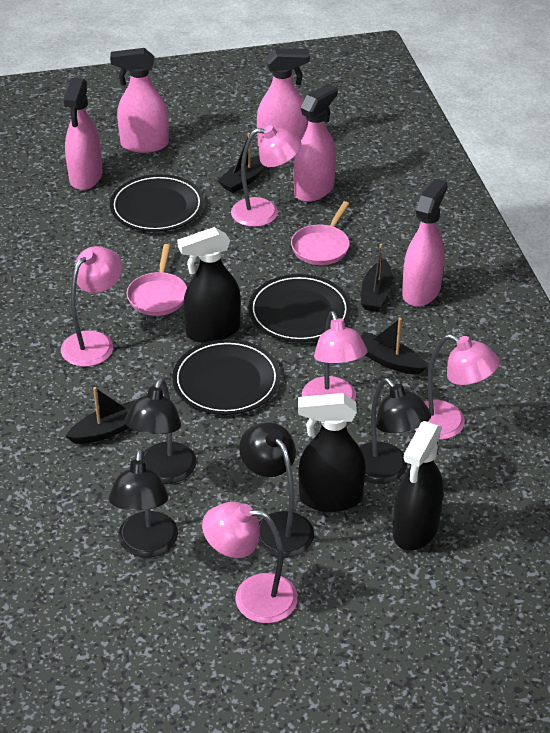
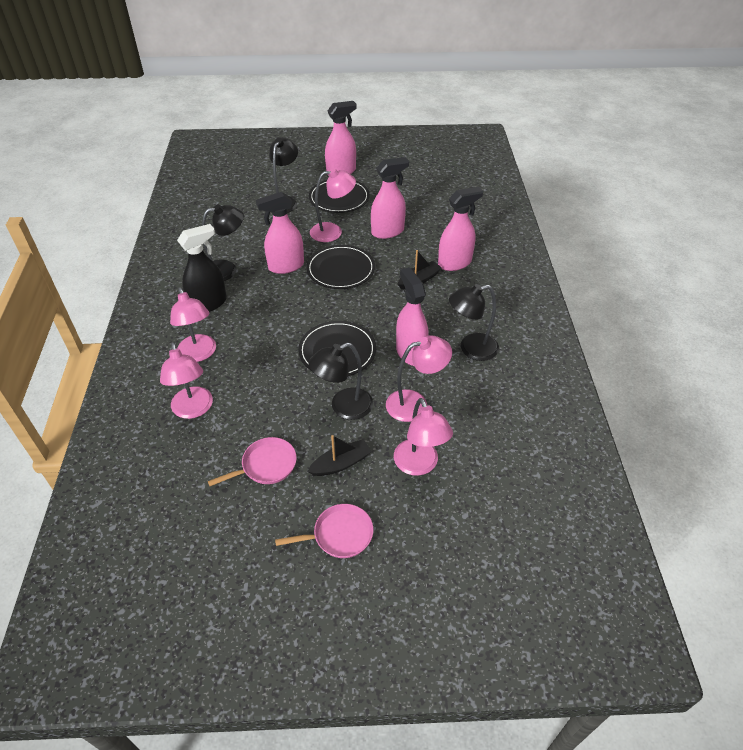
black boat: [66,387,136,444] [217,133,265,193] [360,318,427,375] [361,244,393,312] = 4 -> [307,435,372,476] [398,250,442,290] = 2
black spray bottle: [177,227,241,343] [298,393,366,512] [393,421,443,551] = 3 -> [177,224,227,312] = 1

